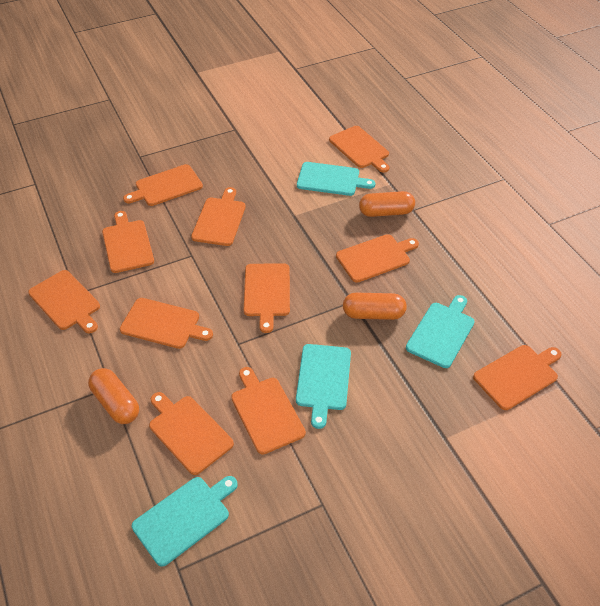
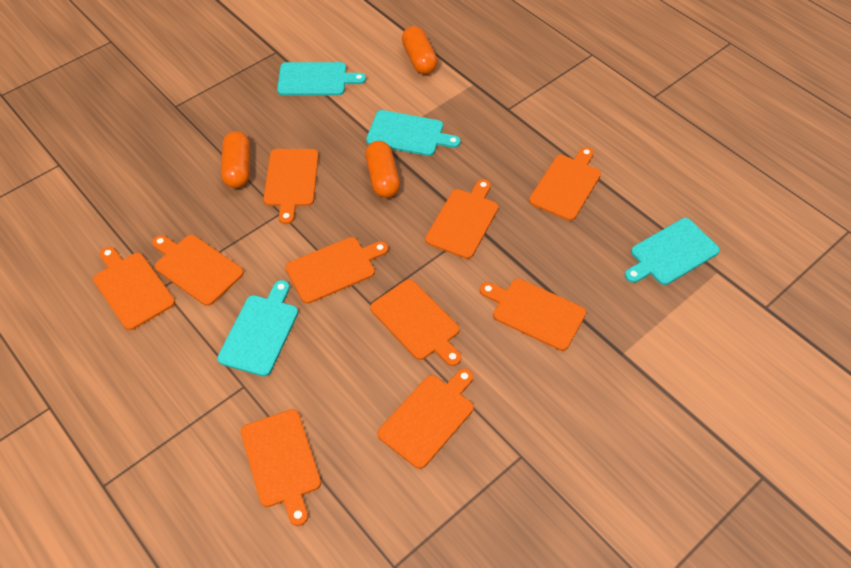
orange cutting board: [28,270,100,333] [102,211,154,273] [120,298,213,349] [123,164,203,206] [149,392,234,475] [191,187,246,246] [231,367,306,455] [244,263,290,333] [329,126,389,173] [336,234,419,283] [473,345,562,410] = 11 -> [93,247,175,330] [152,235,244,306] [241,409,321,526] [263,149,319,224] [285,237,388,304] [370,279,461,366] [377,368,474,469] [425,179,499,259] [480,278,586,351] [529,147,601,221] = 10

